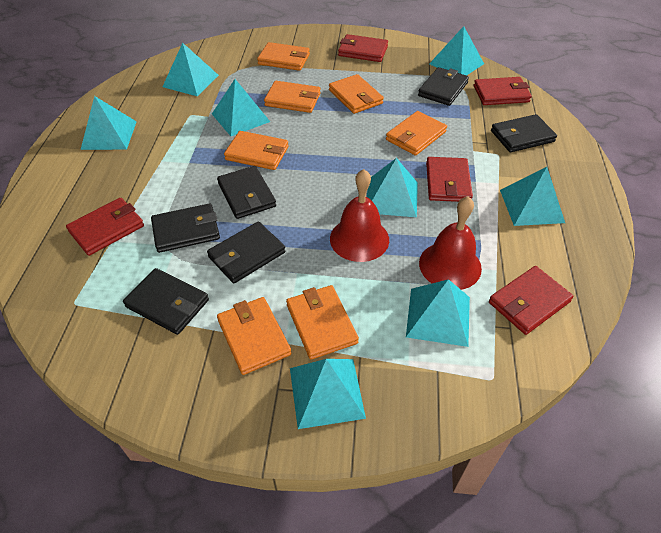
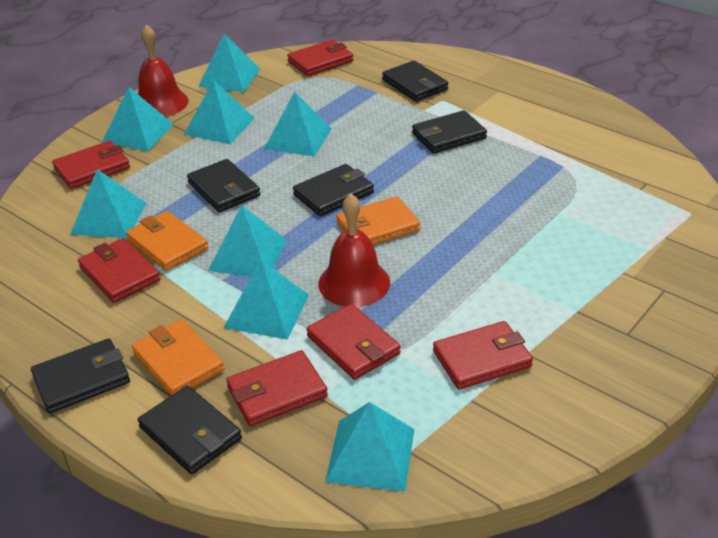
orange wallet: [217,297,291,375] [224,131,289,170] [257,42,310,71] [264,81,320,113] [286,285,359,360] [329,74,384,114] [386,111,447,156] = 7 -> [126,211,208,271] [132,319,224,395] [336,196,420,245] = 3
red wallet: [66,198,144,256] [338,34,388,62] [426,157,473,202] [474,77,532,105] [489,266,573,335] = 5 -> [52,141,130,189] [78,238,161,303] [226,350,328,426] [287,40,353,76] [306,304,400,380] [433,321,533,390] = 6

